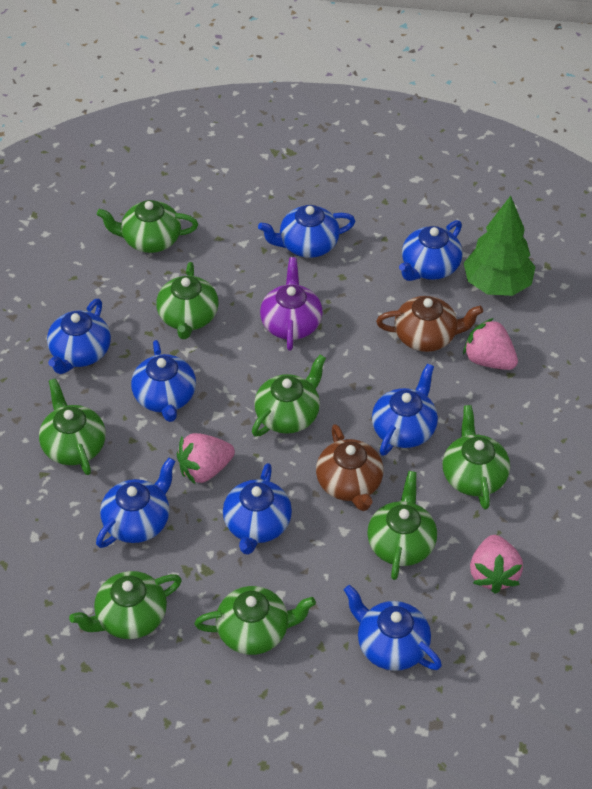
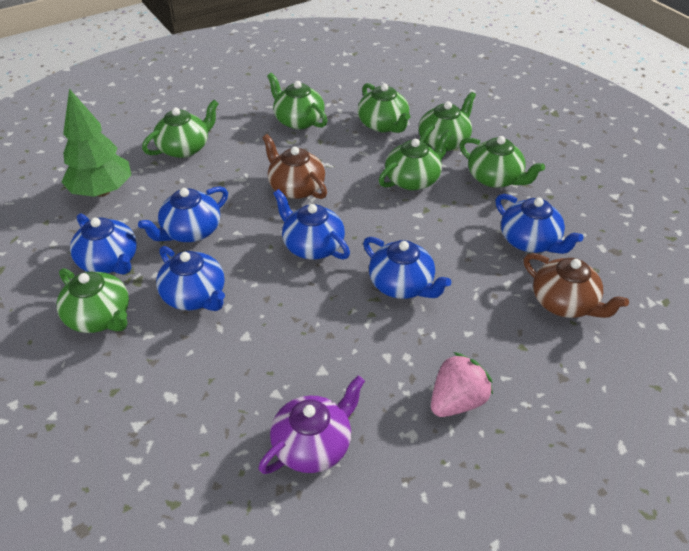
blue teapot: [47,299,111,374] [96,457,176,548] [131,340,196,422] [223,463,292,555] [258,205,355,258] [344,585,442,671] [372,364,438,456] [399,220,463,281] = 8 -> [70,213,137,275] [138,186,228,242] [156,246,225,311] [273,189,350,259] [363,237,452,299] [495,194,584,254] = 6
green teapot: [39,378,106,475] [69,571,182,639] [97,200,198,253] [156,262,219,339] [194,586,316,655] [252,355,326,437] [367,471,437,580] [442,405,510,509] = 8 -> [57,268,129,333] [142,100,219,158] [267,73,327,129] [358,83,410,133] [379,130,453,190] [418,92,476,151] [460,136,545,188] = 7
pink strawberry: [177,433,235,485] [463,318,518,370] [470,535,523,594] = 3 -> [431,352,493,417] = 1

